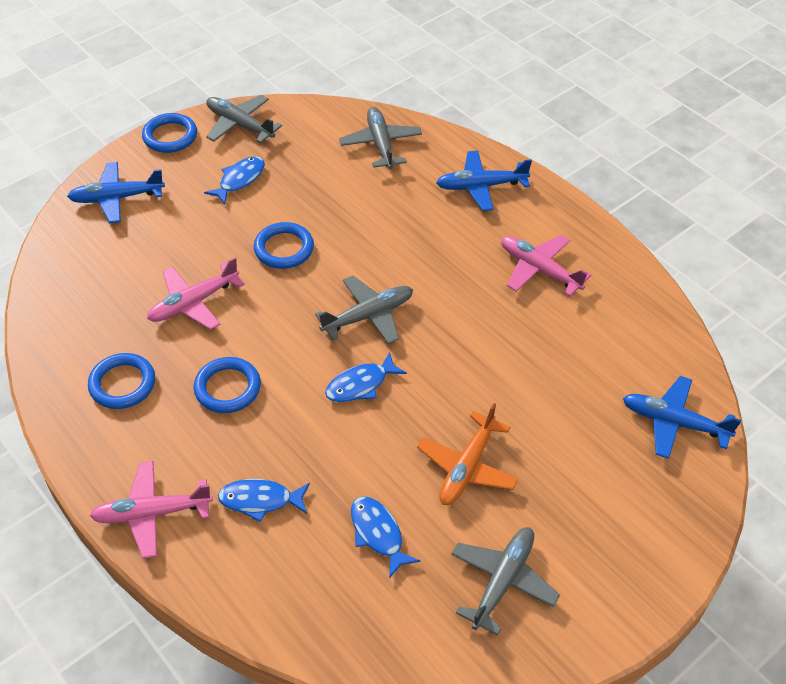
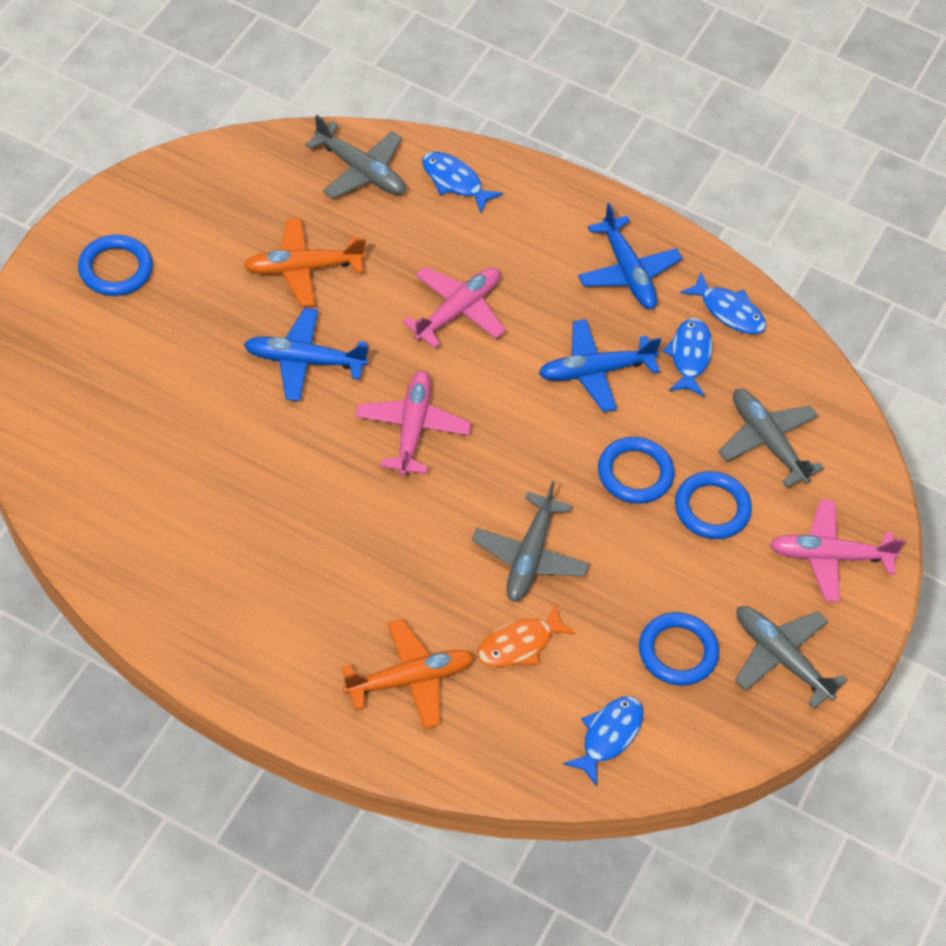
orange fish: none = 0 -> [477,604,576,667] = 1
orange plane: [417,403,519,505] = 1 -> [243,218,366,307] [342,619,475,729] = 2

